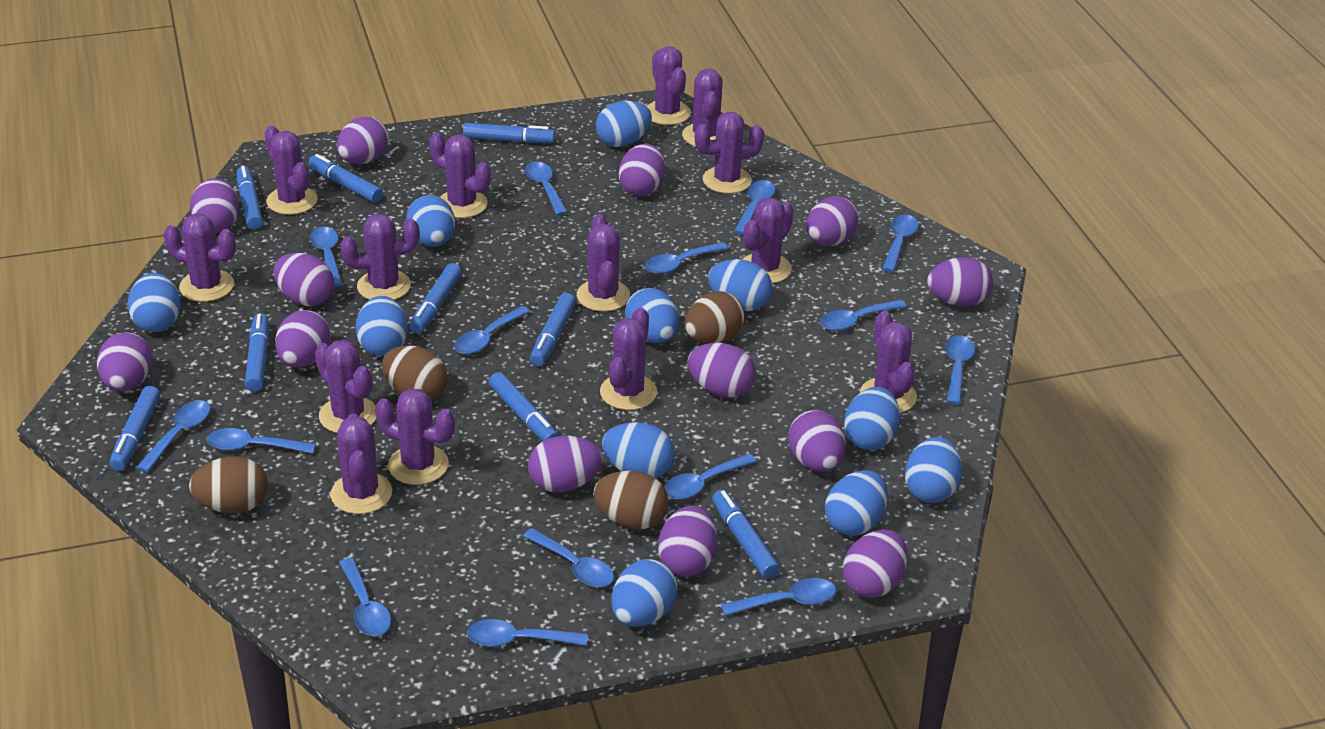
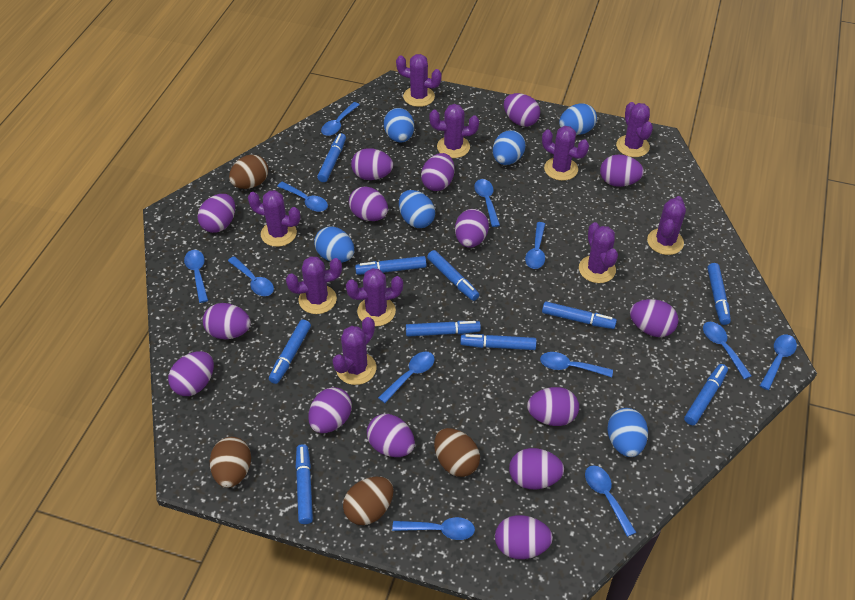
blue egg: [128,273,180,332] [356,296,408,356] [406,195,455,247] [596,101,652,147] [602,422,675,478] [611,559,677,627] [625,288,679,343] [708,259,772,311] [825,470,888,536] [844,387,900,450] [905,437,962,503] = 11 -> [314,226,354,263] [384,108,414,143] [399,190,435,228] [493,130,526,165] [559,103,597,135] [607,408,648,457] = 6
blue marker: [109,386,160,471] [237,165,263,230] [245,314,269,392] [308,154,383,203] [410,263,462,334] [463,123,555,143] [489,372,559,441] [530,293,576,366] [712,490,780,579] = 9 -> [269,320,311,384] [295,444,313,524] [317,133,346,182] [355,256,427,275] [406,321,481,337] [427,250,479,301] [460,334,536,350] [542,301,617,329] [684,364,728,425] [707,263,731,325] = 10
blue spoon: [136,400,210,472] [207,428,316,454] [310,227,342,287] [339,558,391,636] [454,306,530,354] [467,619,588,647] [523,528,614,587] [525,162,568,216] [645,242,729,274] [664,454,757,500] [721,578,836,616] [734,180,776,235] [820,299,907,331] [882,215,919,272] [945,336,975,404] = 15 -> [184,250,208,303] [228,256,274,296] [277,182,328,212] [321,102,359,136] [378,352,435,403] [392,517,475,540] [474,179,500,227] [525,222,545,269] [540,352,613,377] [585,465,636,537] [703,322,752,379] [760,335,797,390] = 12
purple cactus: [163,214,236,302] [264,126,318,215] [315,340,376,433] [330,413,392,514] [340,214,420,300] [375,389,455,485] [429,133,491,218] [577,214,630,312] [600,308,657,410] [646,46,691,125] [682,68,723,147] [695,112,764,194] [742,197,794,283] [860,311,917,413] = 14 -> [248,190,300,247] [286,256,342,314] [332,317,376,385] [346,268,403,326] [396,54,442,107] [430,104,479,158] [542,126,589,181] [579,222,618,283] [616,102,653,157] [647,196,686,255] = 10
purple egg: [97,332,153,391] [190,178,239,233] [273,253,334,306] [275,310,331,367] [337,116,389,164] [528,436,603,492] [619,143,665,196] [658,506,717,577] [687,343,756,398] [788,410,846,472] [806,196,859,246] [843,529,908,598] [927,257,993,307] = 13 -> [168,351,214,396] [198,194,235,233] [203,303,251,339] [308,387,352,433] [349,186,388,221] [351,148,393,180] [367,414,415,457] [421,153,454,191] [455,209,489,248] [495,515,553,559] [504,93,540,127] [509,448,564,489] [527,387,579,426] [600,155,644,187] [630,299,678,337] = 15

